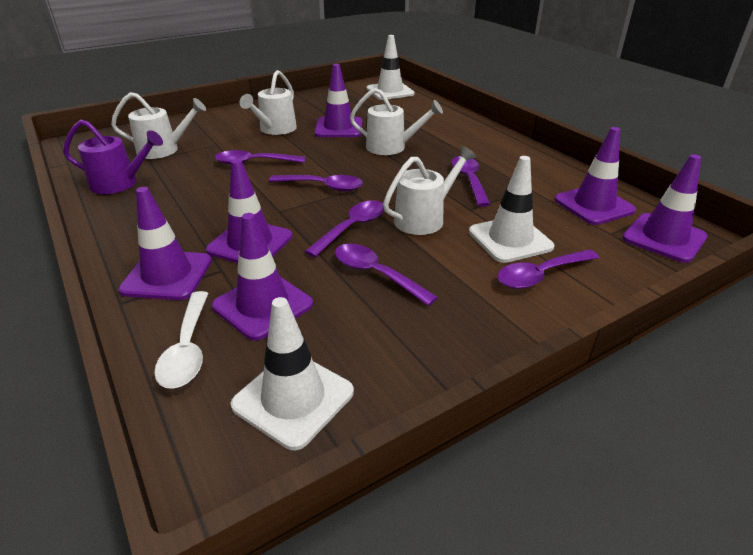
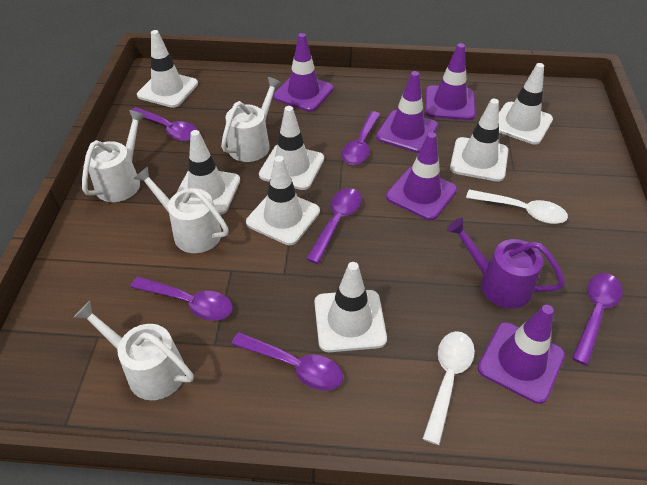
purple traffic cone: [118,187,212,300] [206,159,293,263] [212,213,313,341] [315,64,362,137] [554,127,636,225] [622,154,708,263] = 6 -> [273,33,334,112] [376,71,438,153] [386,132,457,220] [425,43,475,120] [478,305,565,404] = 5
white spoon: [154,291,209,389] = 1 -> [423,331,475,445] [466,189,568,224] = 2
white traffic cone: [231,297,354,450] [367,35,415,100] [469,156,554,263] = 3 -> [137,30,198,108] [176,130,240,215] [246,156,320,245] [259,106,324,190] [315,262,387,352] [450,99,508,182] [499,63,553,145] = 7

